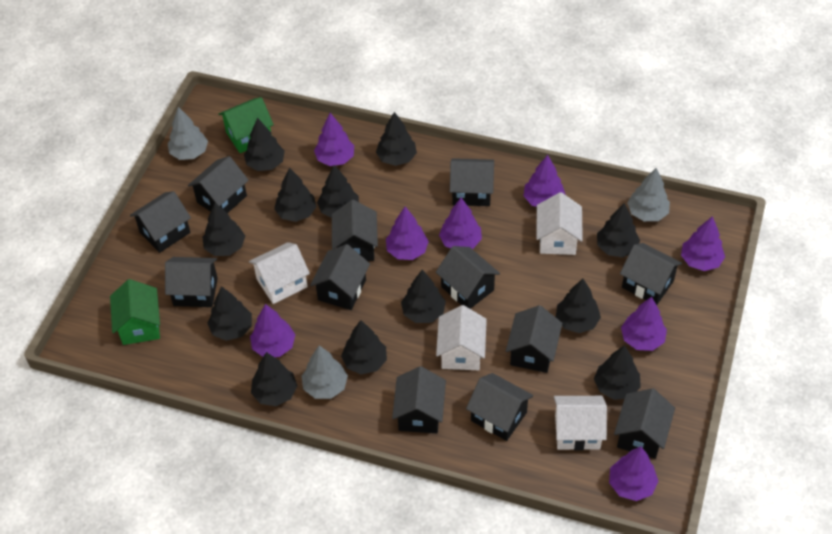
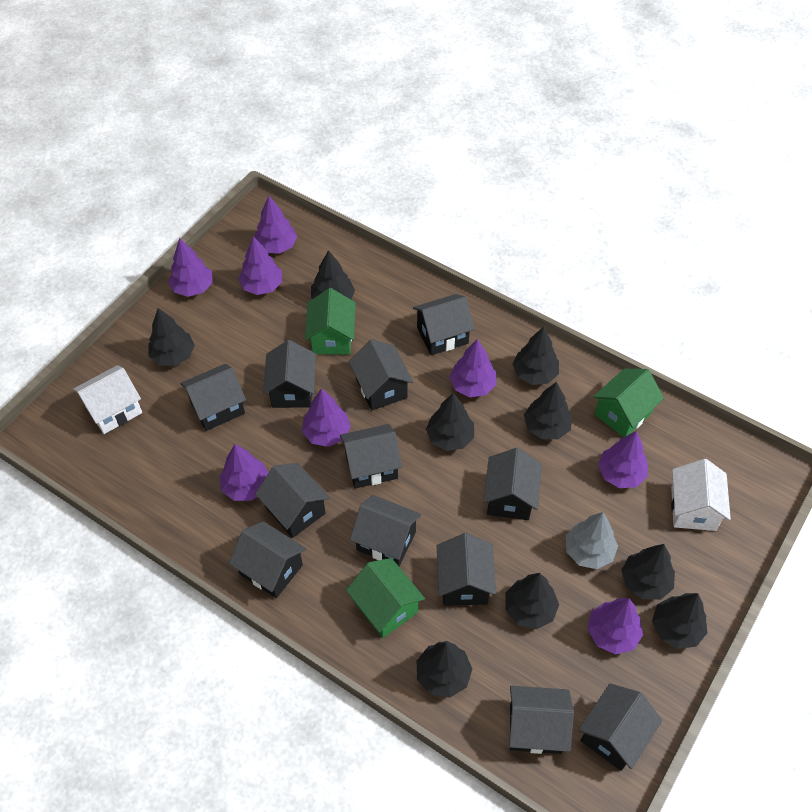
black tree: [202,203,245,256] [207,286,252,341] [244,118,285,171] [251,352,297,406] [274,168,317,222] [317,165,359,218] [341,320,387,374] [376,112,417,166] [401,270,446,323] [556,279,601,333] [594,345,641,400] [597,203,640,257] = 12 -> [148,308,195,366] [311,250,355,299] [417,641,472,698] [426,393,474,451] [505,573,559,629] [512,327,559,385] [524,382,572,439] [621,544,675,600] [652,593,708,649] = 9
green house: [110,279,160,345] [219,97,274,153] = 2 -> [305,288,356,354] [346,558,425,638] [593,369,664,437] = 3
grey tree: [168,107,208,160] [302,345,348,399] [627,168,670,221] = 3 -> [566,512,618,569] = 1
white house: [249,242,310,304] [436,305,487,370] [536,192,583,255] [554,396,607,450] = 4 -> [73,365,142,434] [671,459,731,531] = 2

